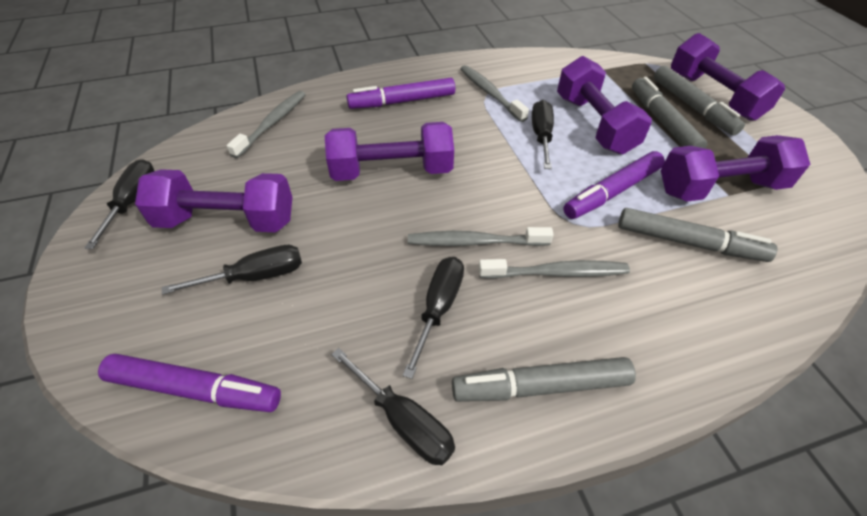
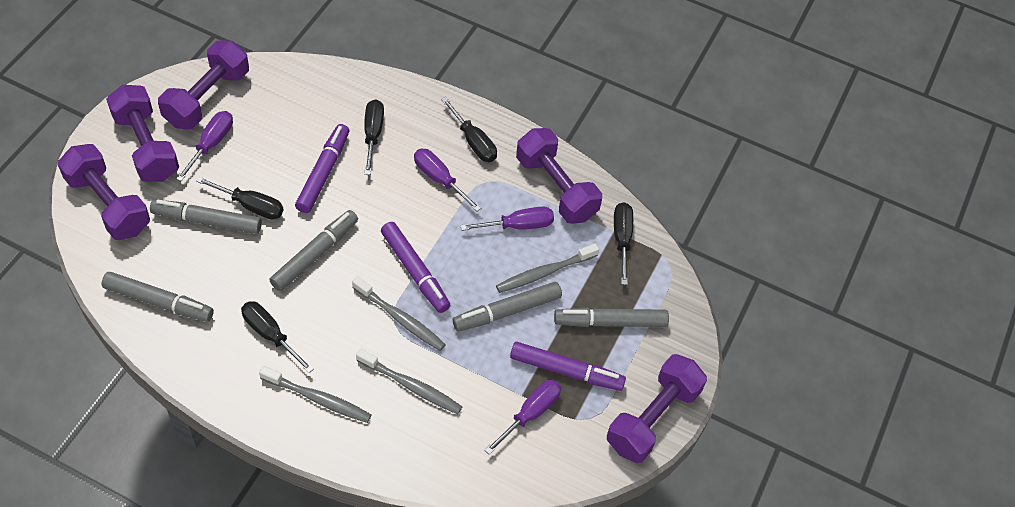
grey marker: [452,357,636,402] [618,208,777,262] [632,77,707,148] [654,66,745,136] = 4 -> [102,272,214,322] [150,199,262,234] [270,210,358,291] [453,282,562,331] [554,308,669,327] = 5
purple screwdriver: none = 0 -> [176,111,233,181] [414,149,481,211] [460,207,554,231] [484,380,561,455] = 4

